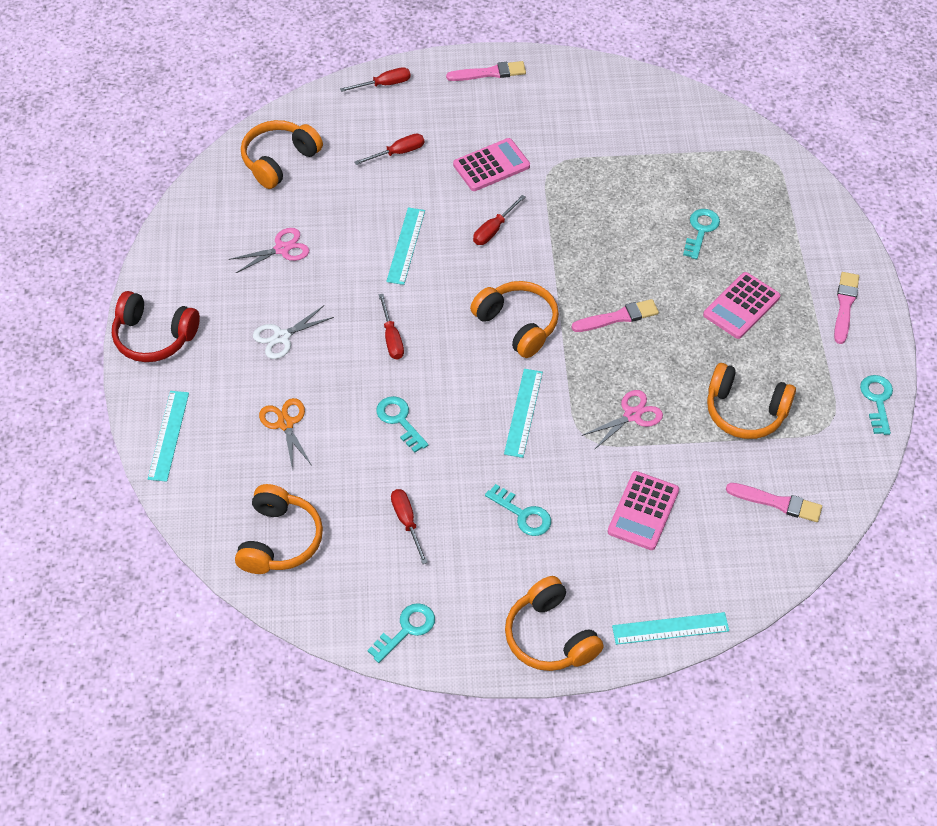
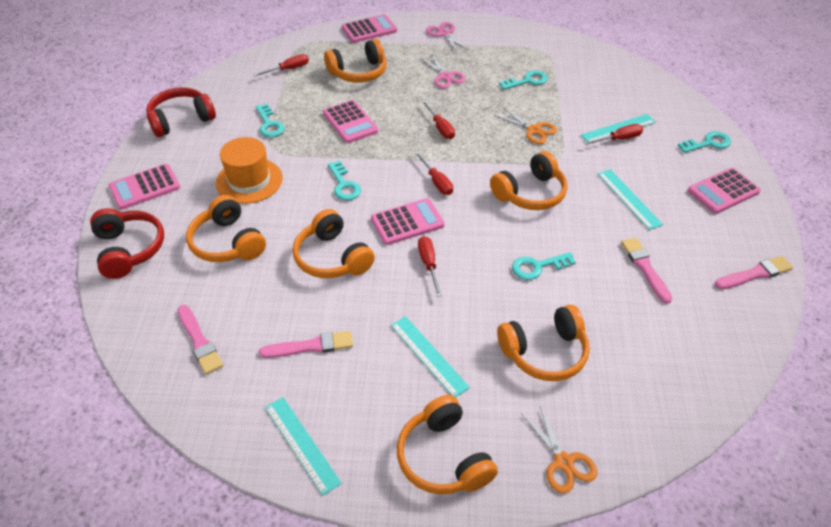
orange hat: none = 0 -> [216,137,283,204] = 1
orange headphones: [235,484,323,574] [241,120,323,189] [470,281,559,358] [505,576,604,671] [707,363,796,439] = 5 -> [186,195,266,262] [293,209,375,278] [324,39,387,83] [397,395,498,494] [490,151,568,210] [497,305,590,381] = 6
orange scissors: [259,398,311,471] = 1 -> [495,108,557,144] [522,406,598,493] = 2
pink calculator: [453,138,530,191] [608,471,679,550] [703,272,780,339] = 3 -> [109,164,180,210] [323,100,378,143] [342,14,397,43] [371,198,445,245] [688,168,761,214] = 5
red headphones: [112,291,200,362] = 1 -> [90,208,164,279] [146,87,216,137] = 2
white scissors: [253,306,334,359] = 1 -> none = 0

